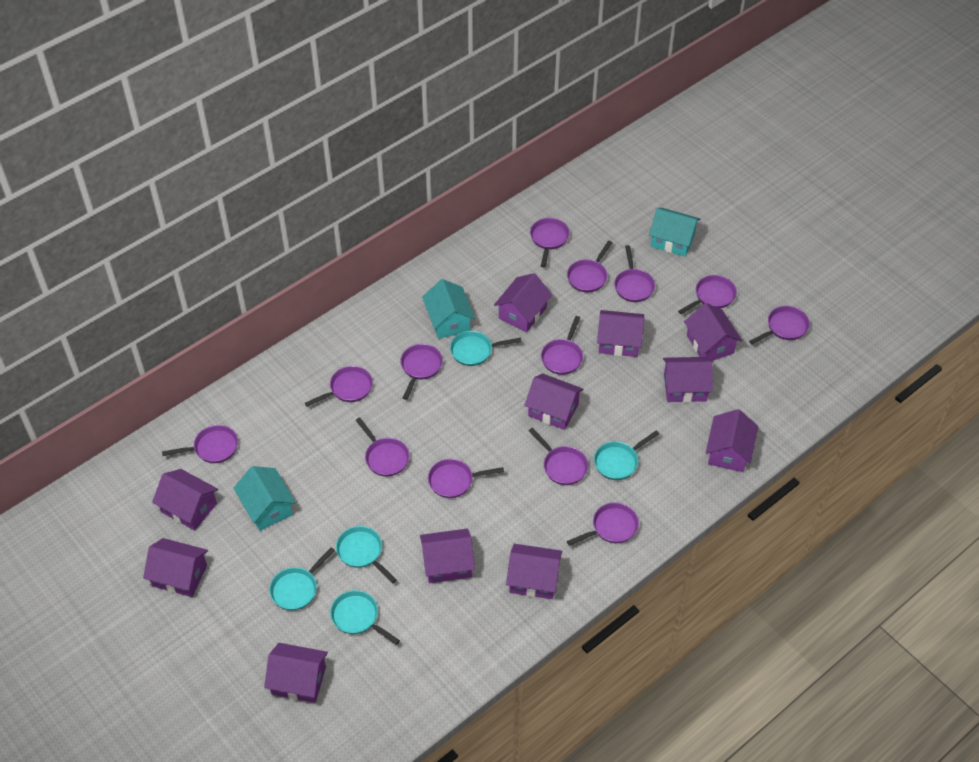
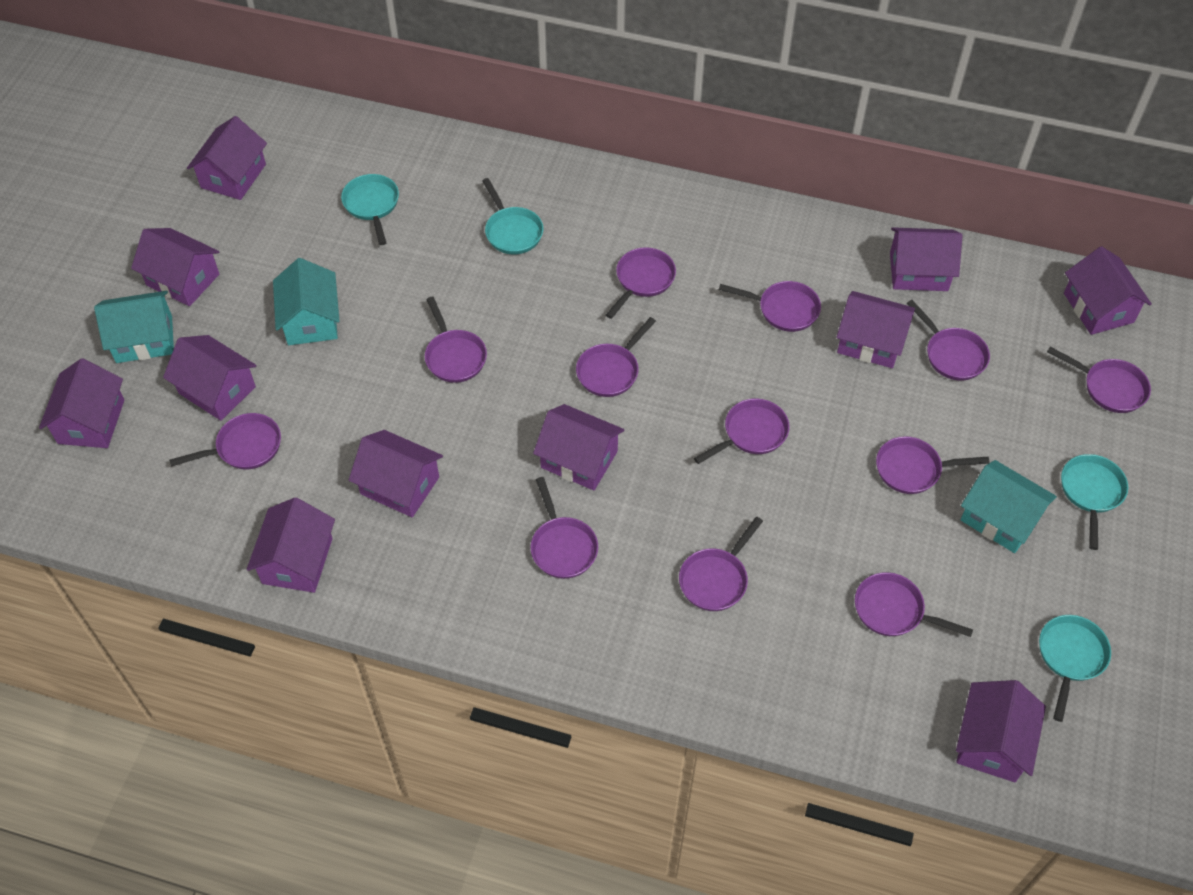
purple pan: [162,425,238,463] [305,366,373,407] [356,417,409,476] [400,344,443,400] [428,459,504,498] [529,428,588,485] [530,218,570,267] [541,316,583,375] [567,241,613,292] [567,502,639,546] [614,245,655,302] [678,275,737,314] [749,306,810,345] = 13 -> [169,413,281,470] [425,297,487,383] [531,477,598,579] [576,317,656,397] [606,247,676,319] [679,517,763,611] [694,399,790,464] [719,281,821,332] [855,572,973,637] [876,436,990,494] [907,300,990,381] [1047,347,1151,413] = 12
turquoise pan: [269,547,335,611] [330,590,400,645] [336,526,397,583] [450,331,522,366] [594,430,659,480] = 5 -> [341,174,399,245] [482,178,543,254] [1039,615,1111,722] [1061,454,1128,550] = 4

